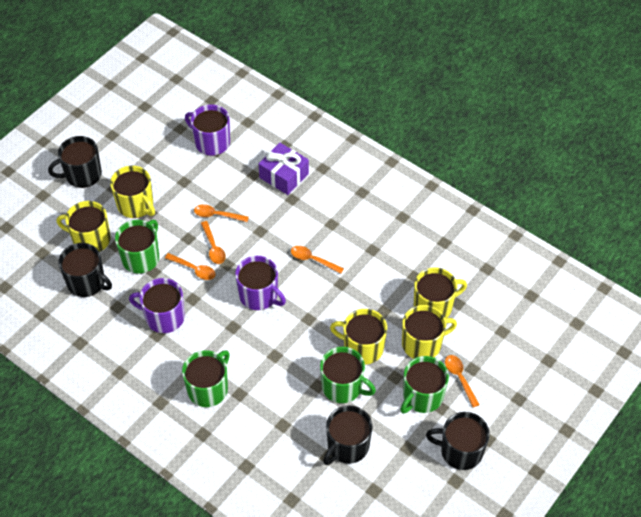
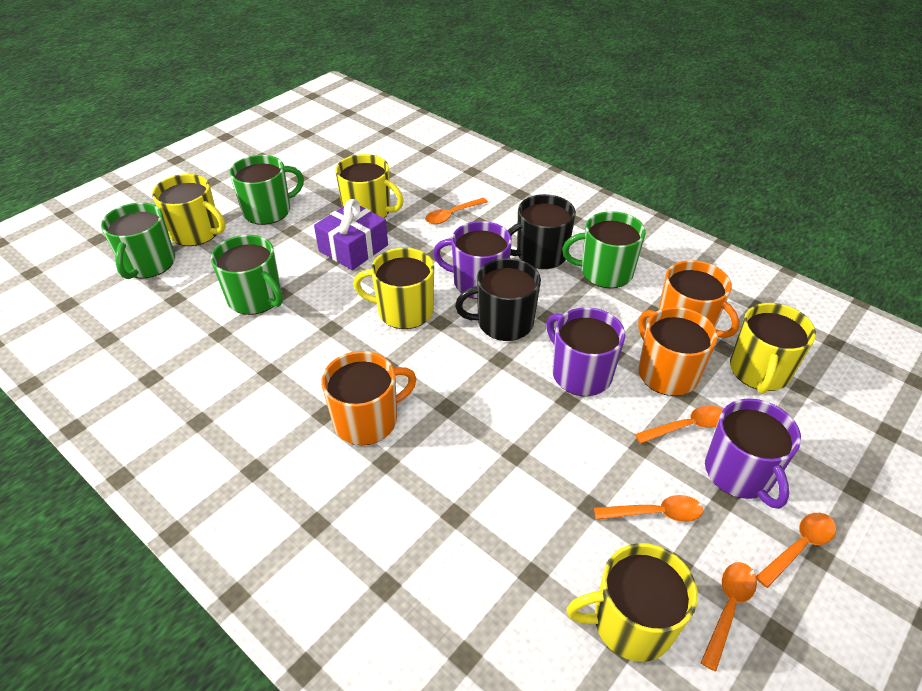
black mug: [48,136,102,188] [58,243,112,297] [323,405,373,465] [426,412,490,470] = 4 -> [455,258,541,341] [508,194,576,269] = 2
orange mug: none = 0 -> [321,351,417,445] [638,307,718,396] [658,260,740,338] = 3

